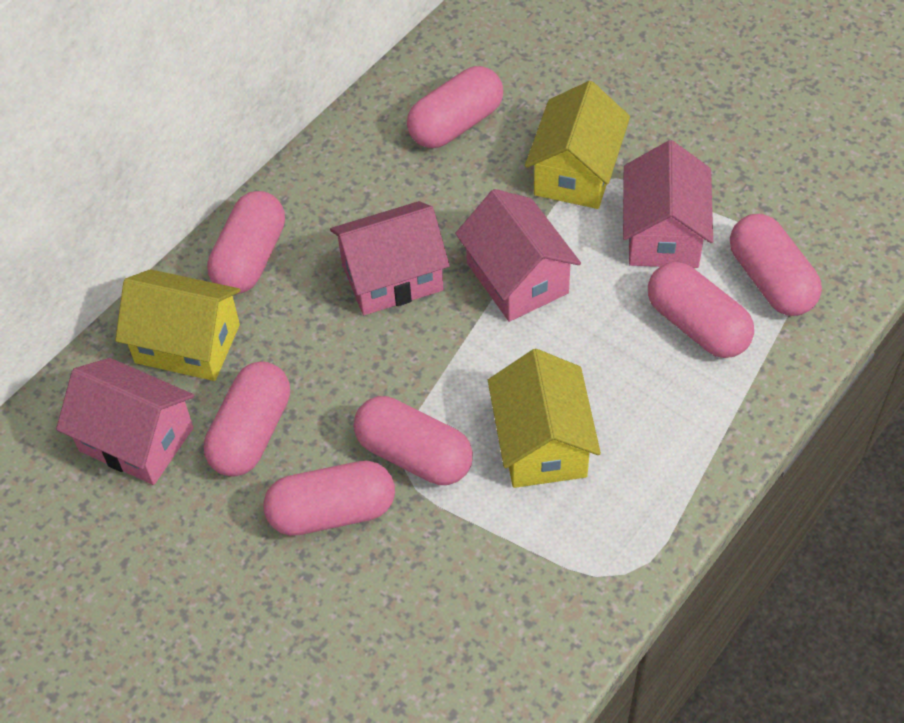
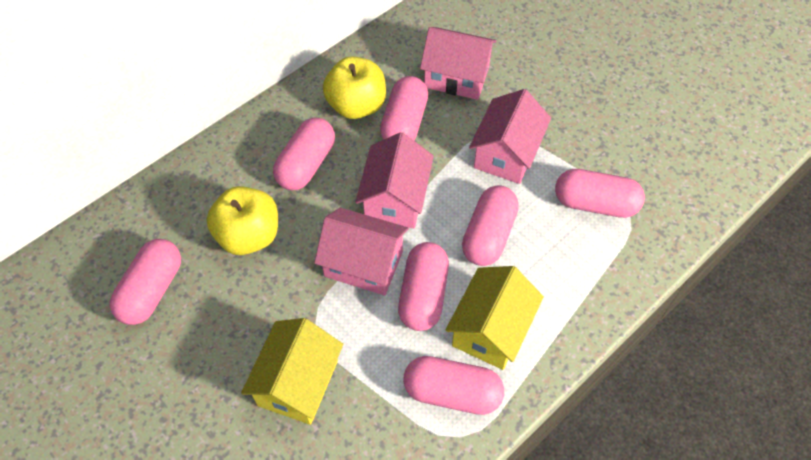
yellow apple: none = 0 -> [207,186,278,255] [323,57,386,119] = 2
yellow house: [115,269,241,381] [488,349,601,488] [525,81,630,209] = 3 -> [241,318,343,425] [445,266,544,370] = 2

